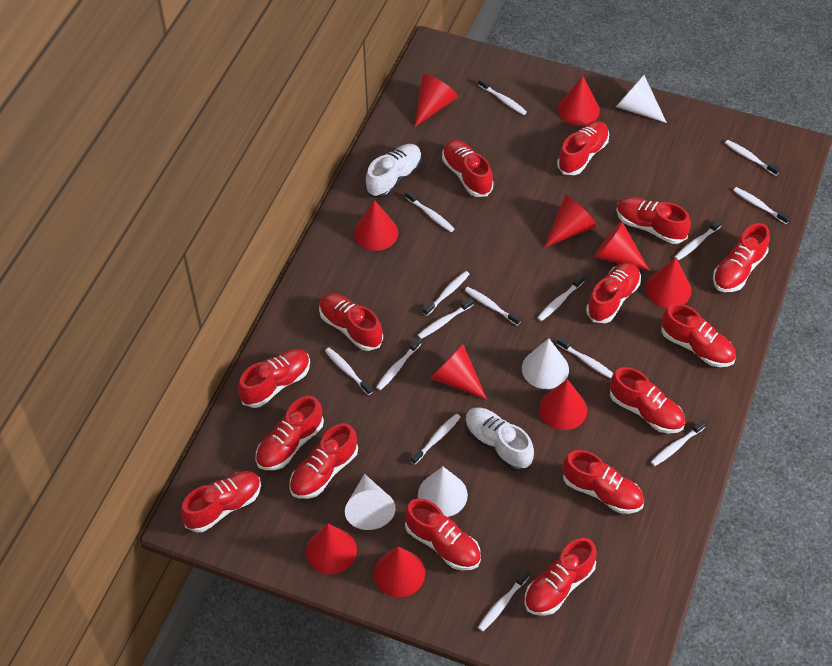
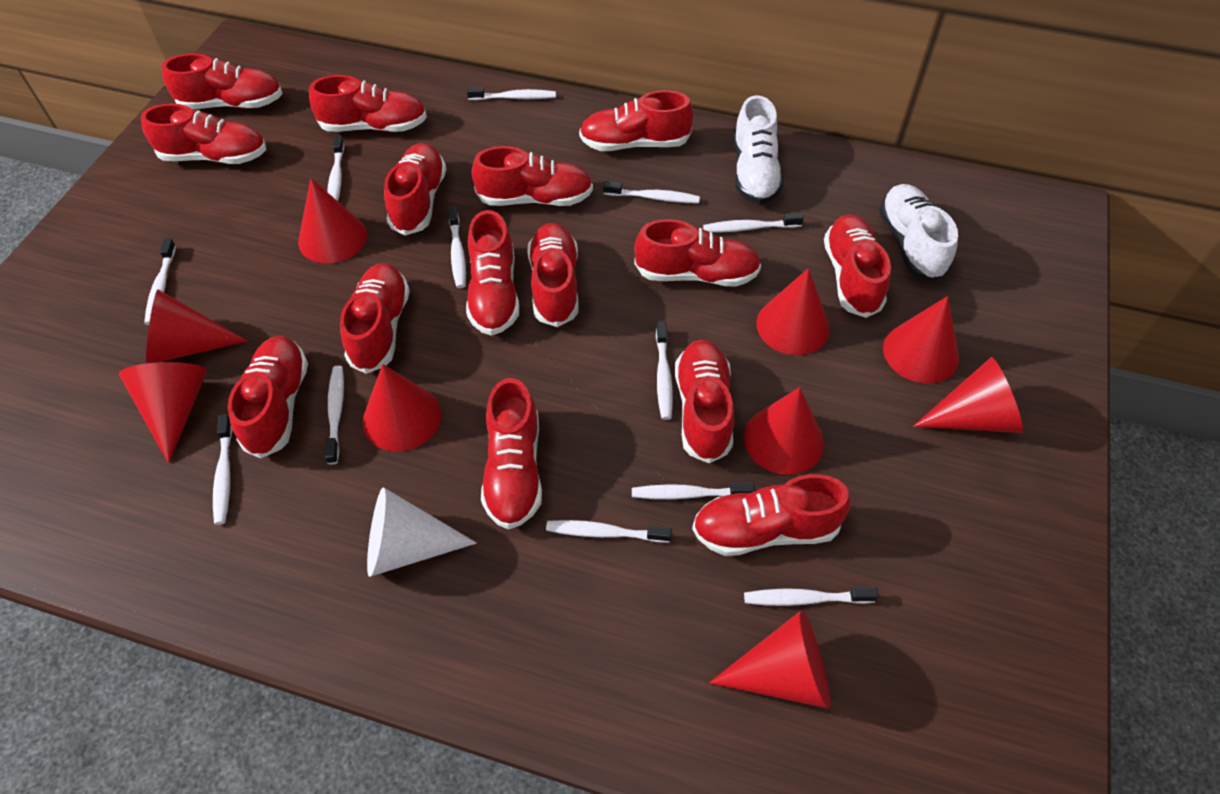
red cone: [306,524,357,574] [354,200,398,251] [374,546,425,597] [415,74,458,127] [430,344,487,399] [539,379,587,430] [544,195,597,248] [558,76,600,126] [594,221,650,271] [646,257,692,308] = 10 -> [119,362,207,464] [146,289,247,364] [298,178,367,264] [362,364,441,452] [709,610,830,709] [744,387,824,475] [756,268,830,355] [883,296,959,383] [913,357,1023,433] = 9
white cone: [345,474,396,530] [418,467,468,517] [522,338,569,389] [616,75,667,123] = 4 -> [367,487,477,577] = 1
white toothbrush: [325,348,373,395] [376,337,421,390] [405,190,454,232] [410,414,461,465] [418,297,474,339] [423,271,470,316] [465,287,521,326] [478,78,527,115] [478,570,529,631] [537,274,585,321] [557,337,613,379] [651,419,706,466] [674,219,723,261] [725,140,780,176] [733,187,790,224] = 15 -> [144,238,176,325] [213,414,233,525] [325,366,344,464] [327,135,344,201] [448,206,466,288] [467,87,556,100] [546,520,672,543] [603,181,700,203] [632,483,755,499] [656,321,673,420] [703,213,804,233] [744,587,878,606] = 12

